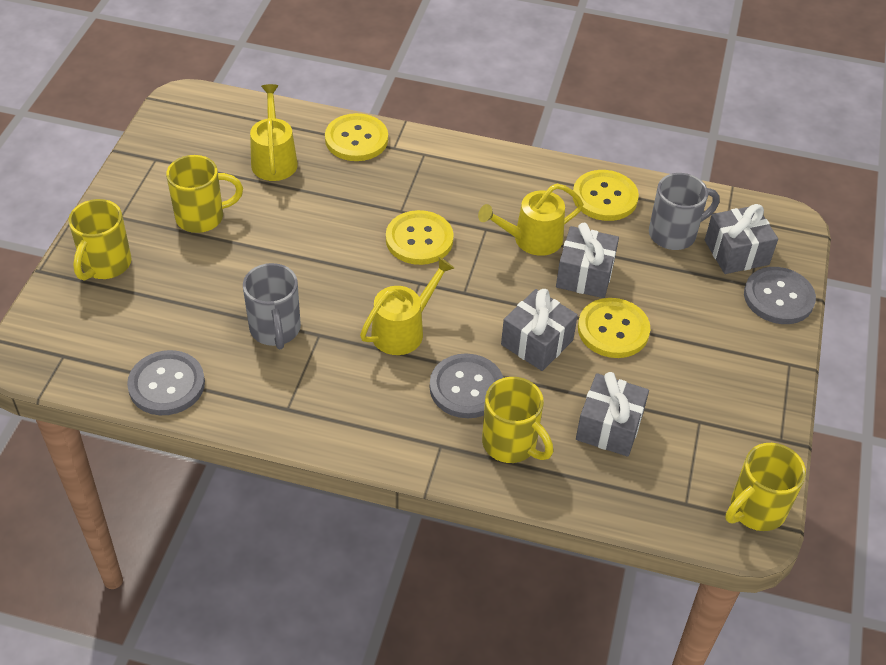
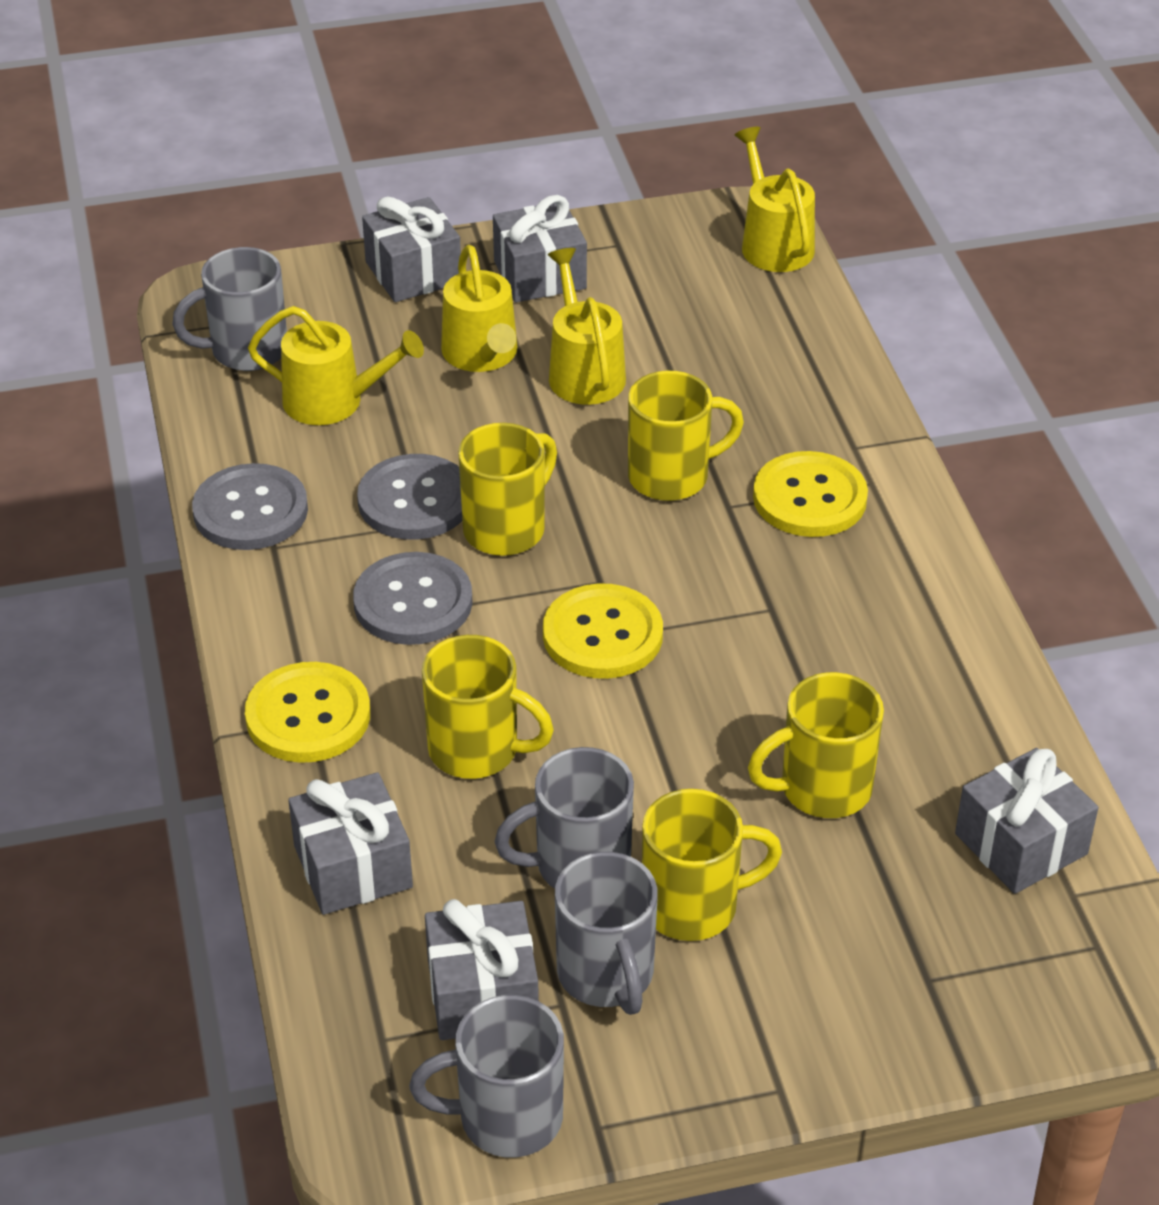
grey gift: [501,289,578,371] [556,223,619,298] [576,372,649,457] [705,204,778,274] = 4 -> [288,772,413,915] [362,196,461,302] [425,899,539,1040] [493,195,587,302] [955,748,1098,894] = 5
grey mug: [243,263,301,350] [649,173,720,250] = 2 -> [172,247,287,371] [409,995,564,1158] [495,747,634,889] [555,852,658,1015] = 4
yellow button: [325,113,388,161] [386,210,454,265] [573,170,639,221] [578,298,650,358] = 4 -> [245,662,370,763] [543,583,663,679] [753,451,868,537] = 3
yellow mug: [68,199,132,281] [166,155,243,233] [482,377,553,463] [725,443,806,531] = 4 -> [422,635,554,779] [458,423,557,556] [628,371,744,501] [642,789,782,941] [748,672,884,818] = 5
yellow watering can: [250,84,298,181] [360,257,454,355] [478,184,584,256] = 3 -> [248,306,424,425] [441,245,517,372] [548,248,626,405] [735,127,815,272] = 4

